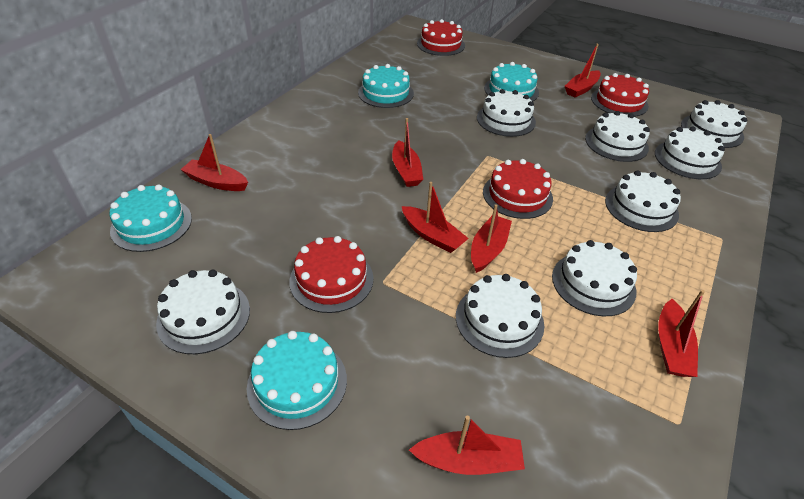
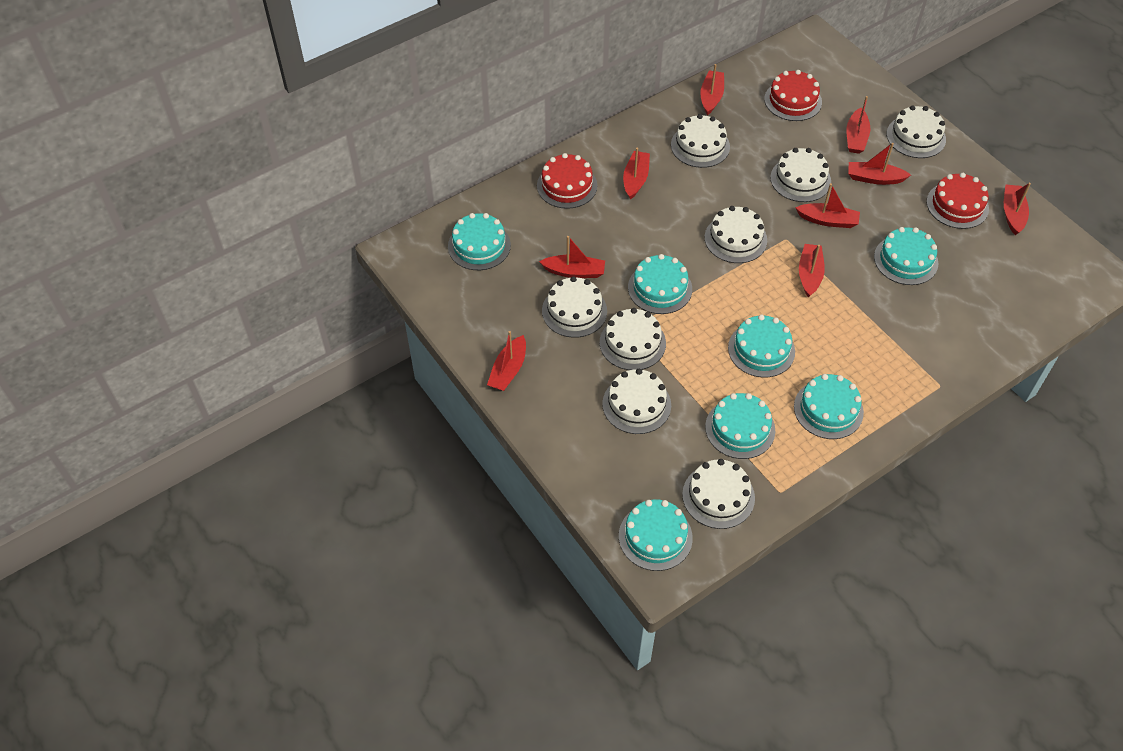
red boat: [180,134,248,191] [392,118,424,187] [402,182,469,253] [409,416,525,475] [471,204,512,273] [565,44,601,97] [658,290,705,377] = 7 -> [487,331,526,391] [539,236,605,278] [623,148,650,199] [700,64,724,115] [795,183,860,228] [799,244,825,297] [846,96,870,154] [848,143,911,185] [1004,183,1031,235] = 9
red cake: [289,236,373,313] [417,19,465,56] [483,159,553,219] [591,73,649,117] = 4 -> [537,153,597,209] [764,70,822,121] [926,173,989,229] = 3
turquoise cake: [110,184,192,252] [247,331,347,430] [358,64,414,108] [484,62,539,102] = 4 -> [448,213,511,270] [619,499,693,571] [628,254,692,314] [705,393,776,459] [728,314,795,378] [794,374,864,439] [874,227,938,285] = 7

